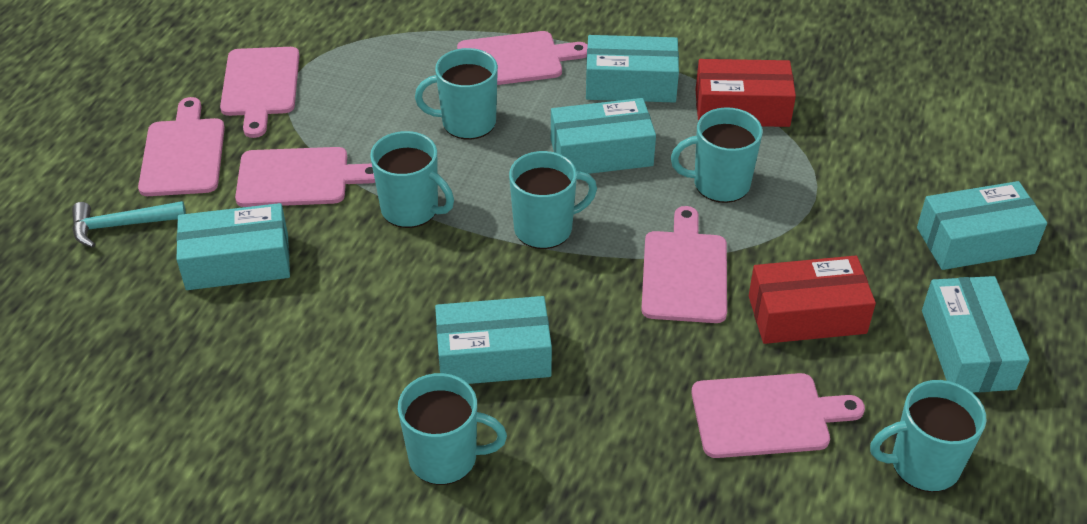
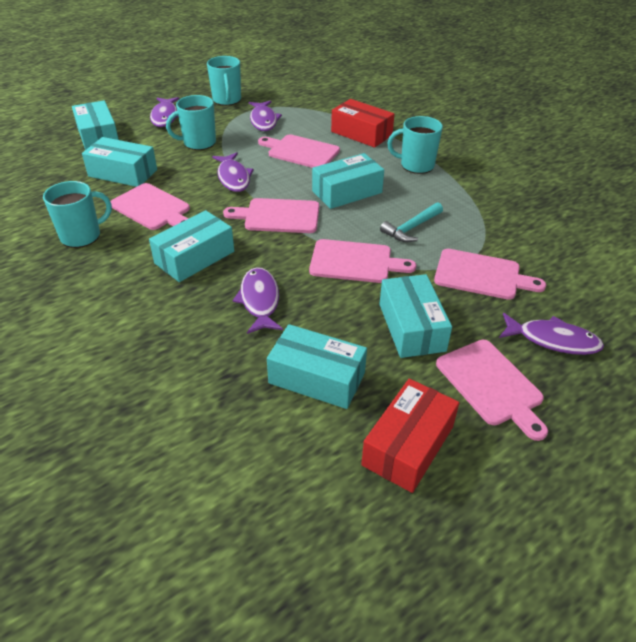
purple fish: none = 0 -> [150,97,179,127] [212,153,254,192] [232,267,283,334] [249,101,282,131] [499,313,604,355] = 5
turquoise mug: [370,131,454,228] [398,373,507,485] [415,48,498,140] [509,151,597,249] [671,107,763,203] [870,380,986,492] = 6 -> [43,181,112,248] [166,95,216,150] [207,56,241,106] [387,116,443,174] = 4

